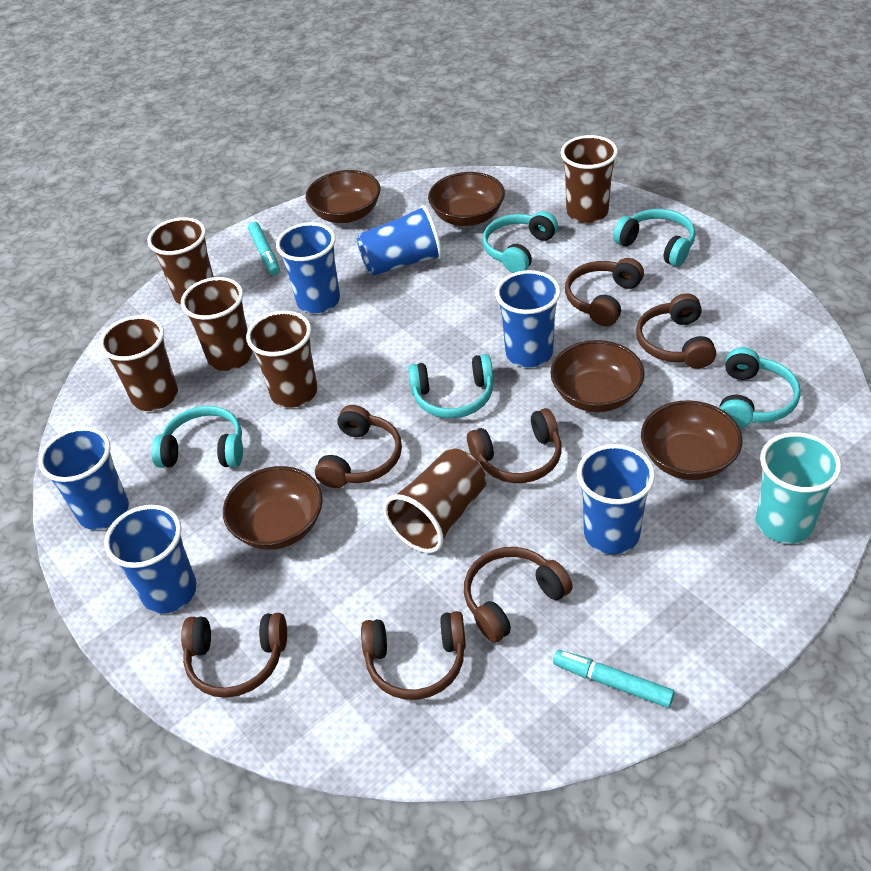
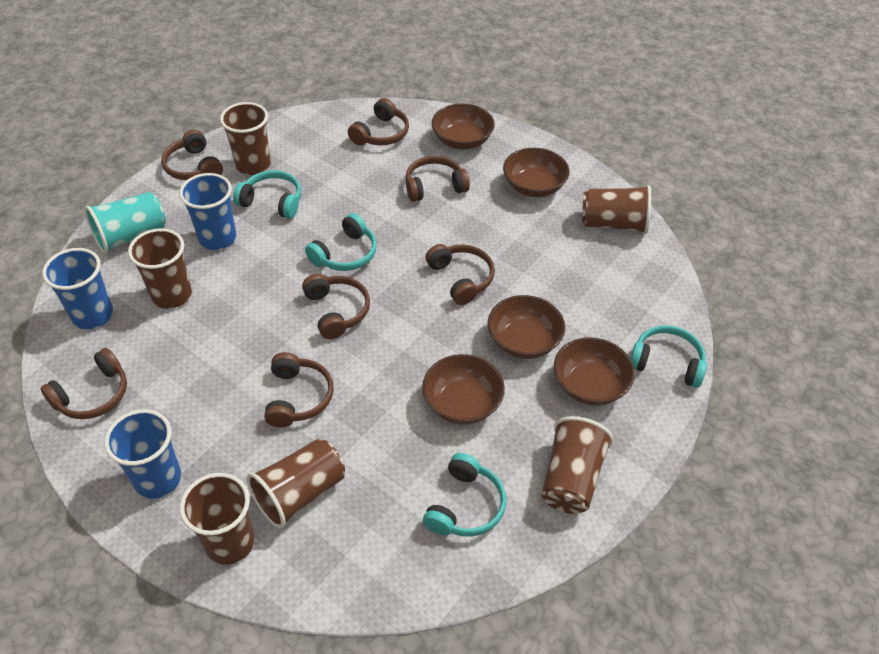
blue cup: [39,427,129,530] [104,505,197,614] [276,222,340,313] [356,205,442,276] [495,270,561,367] [577,444,655,554] = 6 -> [42,248,113,329] [104,409,181,499] [179,173,236,250] = 3
turquoise headphones: [151,406,243,468] [408,354,493,418] [482,211,558,273] [613,209,696,267] [719,347,801,428] = 5 -> [233,170,301,219] [305,213,377,271] [423,453,506,536] [631,325,707,388] = 4
turquoise marker: [248,222,280,276] [553,650,675,708] = 2 -> none = 0

